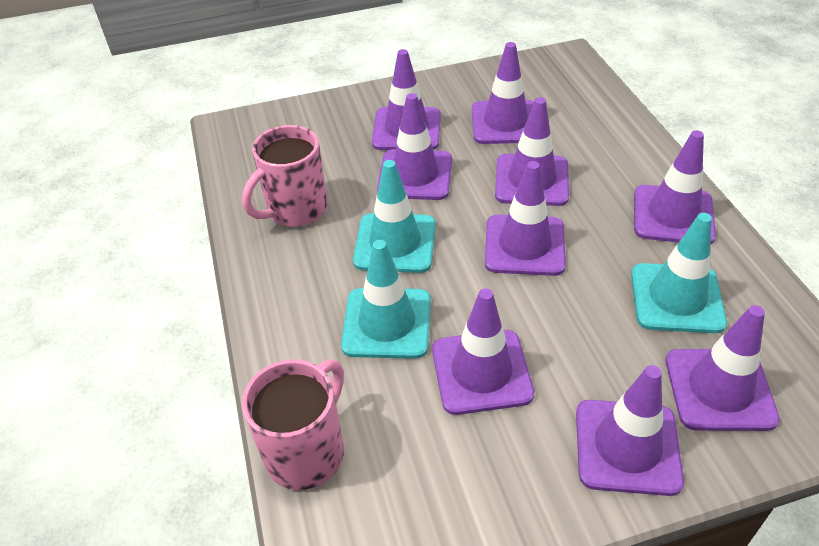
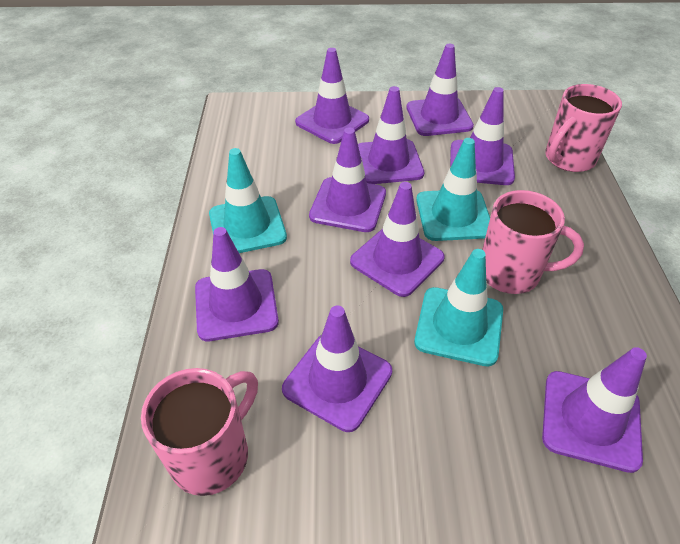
pink mug: [242,125,328,227] [242,359,344,490] = 2 -> [141,368,258,496] [482,190,584,294] [545,84,622,172] = 3

